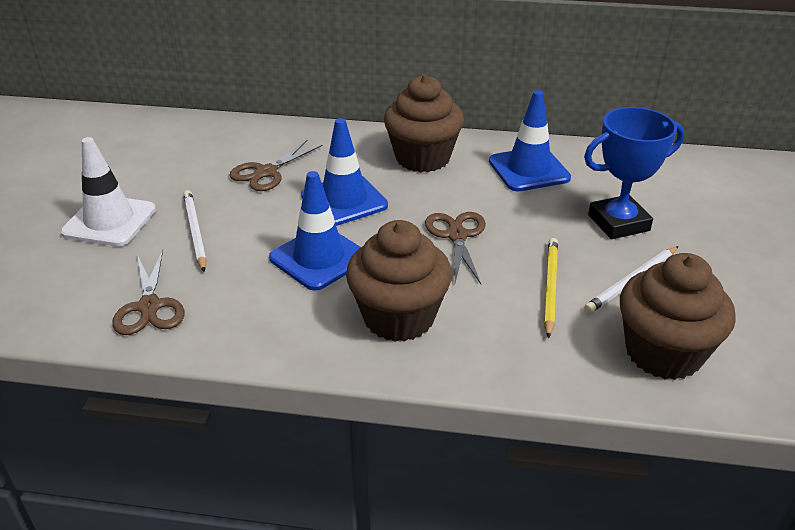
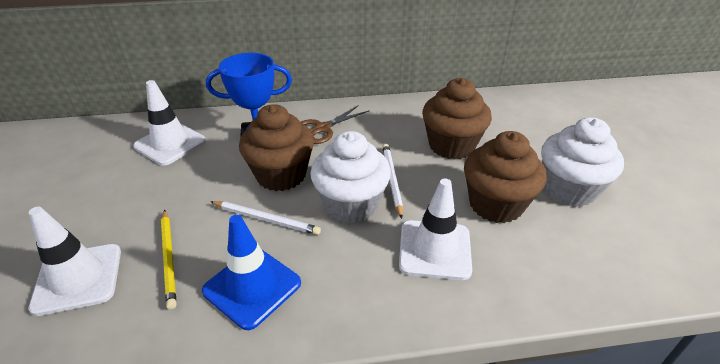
blue traffic cone: [269,171,361,291] [301,118,388,226] [489,90,571,191] = 3 -> [202,215,301,330] = 1
brown scissors: [113,250,185,335] [229,140,323,191] [425,212,486,284] = 3 -> [301,105,369,144] = 1
white cupcake: none = 0 -> [310,131,391,223] [541,117,624,207] = 2
white traffic cone: [61,137,156,246] = 1 -> [28,207,121,316] [133,80,206,166] [399,179,472,280] = 3

